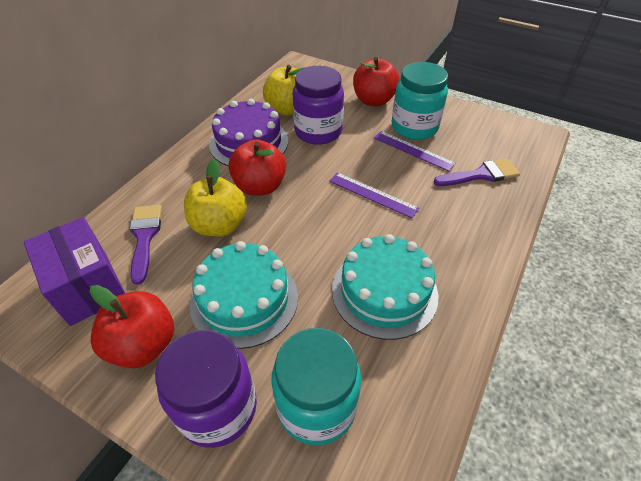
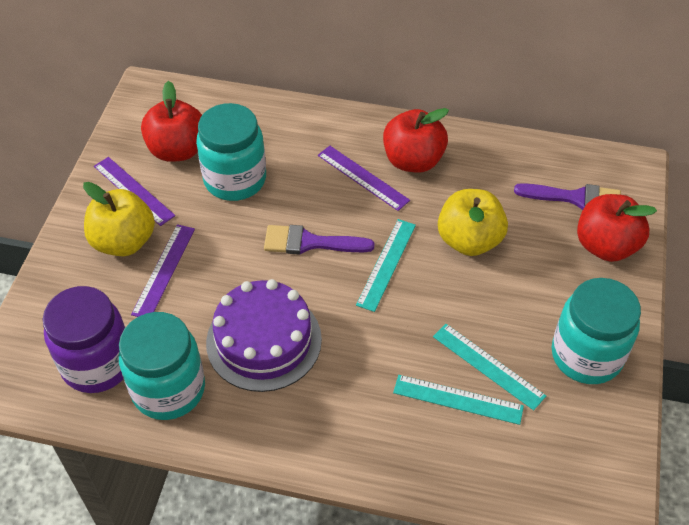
purple box: [24,217,125,326] = 1 -> none = 0
purple jar: [155,330,257,448] [293,66,344,145] = 2 -> [43,286,125,393] = 1
purple ruler: [329,172,419,218] [374,131,456,171] = 2 -> [94,157,175,226] [131,224,195,317] [318,146,410,211] = 3
turquoise cake: [190,241,298,349] [332,234,439,340] = 2 -> none = 0
turquoise jar: [271,328,361,445] [392,62,448,140] = 2 -> [119,312,205,420] [196,103,266,201] [552,278,641,384] = 3
turquoise ruler: none = 0 -> [356,219,416,312] [393,375,524,425] [433,324,546,410] = 3

